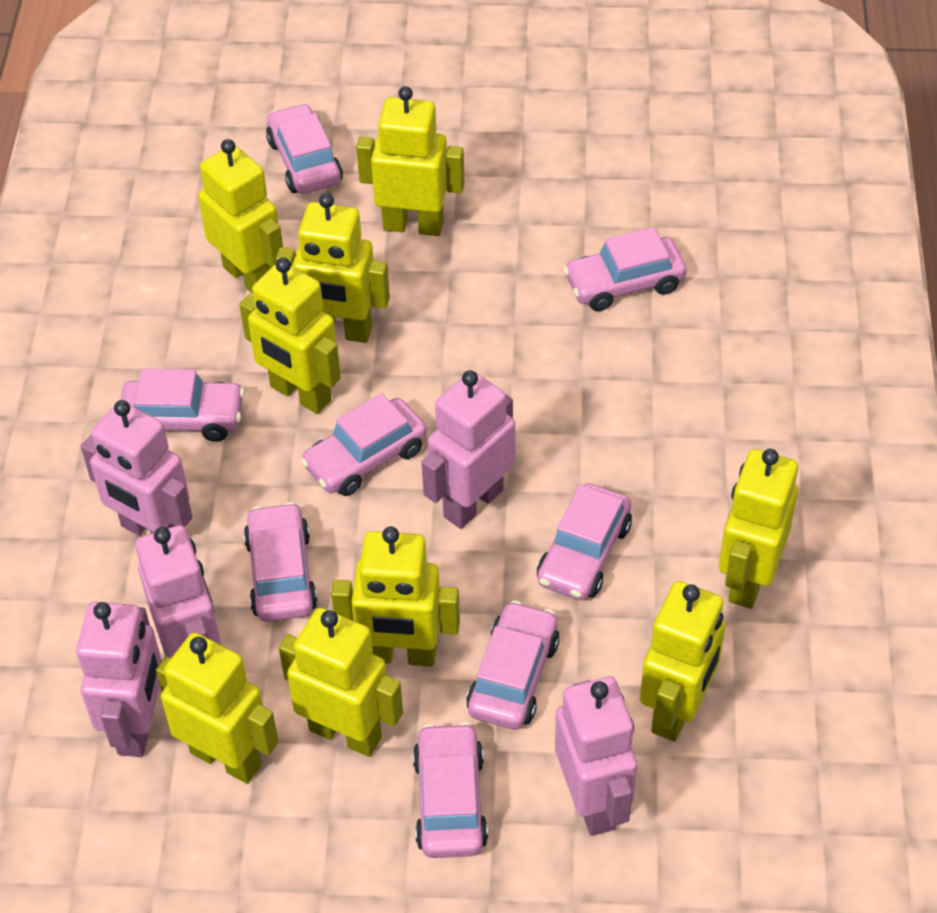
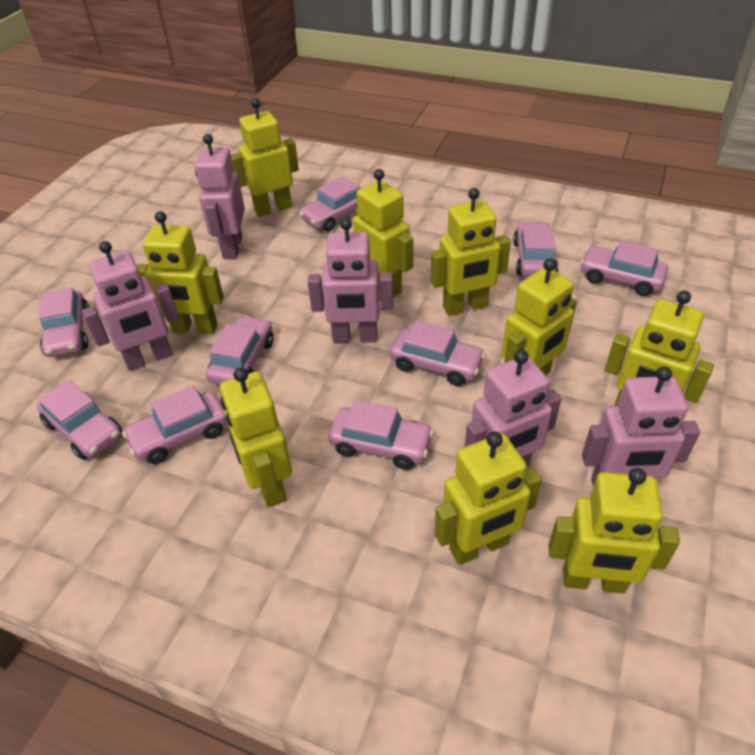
pink car: [120,369,245,442] [244,502,317,622] [266,103,343,194] [300,393,427,496] [413,722,488,858] [466,601,560,729] [537,483,632,600] [563,227,687,311] = 8 -> [37,380,122,460] [39,287,89,357] [123,386,227,464] [206,315,274,385] [299,176,361,232] [328,400,434,470] [390,320,486,386] [513,222,558,277] [580,241,668,296] = 9

